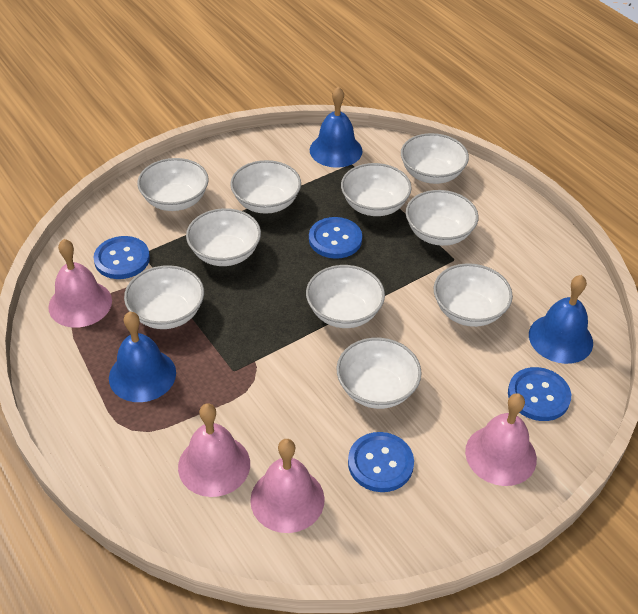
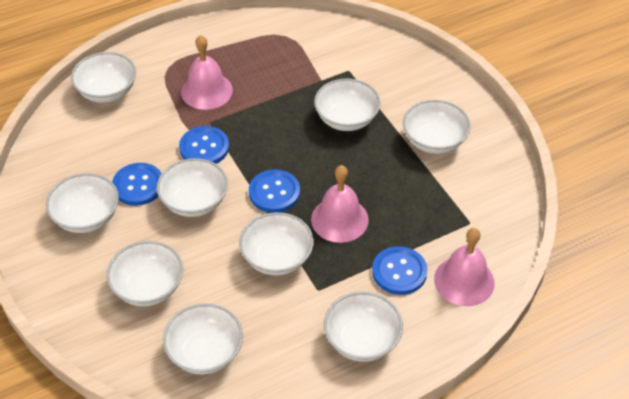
blue bell: [109,312,176,402] [310,86,363,168] [529,275,593,364] = 3 -> none = 0
pink bell: [48,239,112,328] [178,403,250,497] [250,439,325,533] [465,393,537,486] = 4 -> [181,35,233,110] [311,165,369,243] [434,228,495,306] = 3
white bowl: [124,265,204,329] [137,158,209,211] [186,208,261,266] [230,160,301,214] [306,265,385,328] [336,338,422,409] [341,163,412,216] [401,133,469,184] [406,190,479,246] [434,263,513,327] = 10 -> [46,173,119,233] [71,52,136,103] [107,241,183,306] [157,158,228,217] [163,303,243,374] [239,212,314,276] [314,78,381,131] [324,292,403,362] [403,100,471,154] = 9

